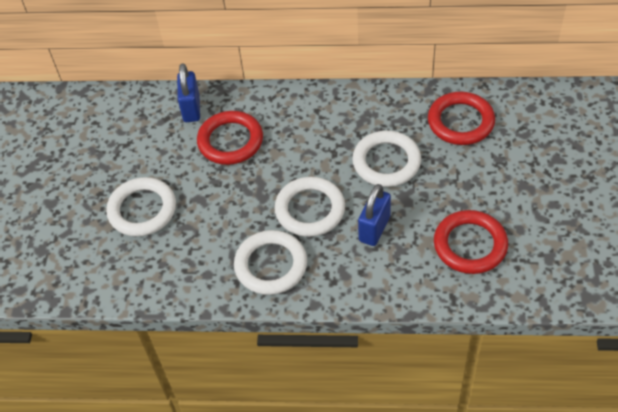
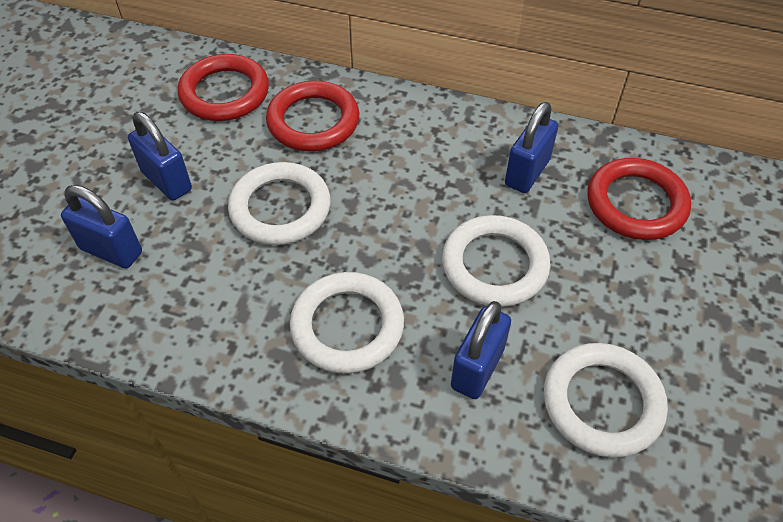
blue padlock: [177,63,200,122] [358,184,391,246] = 2 -> [61,185,142,268] [128,112,192,201] [451,301,511,399] [505,102,558,193] = 4

